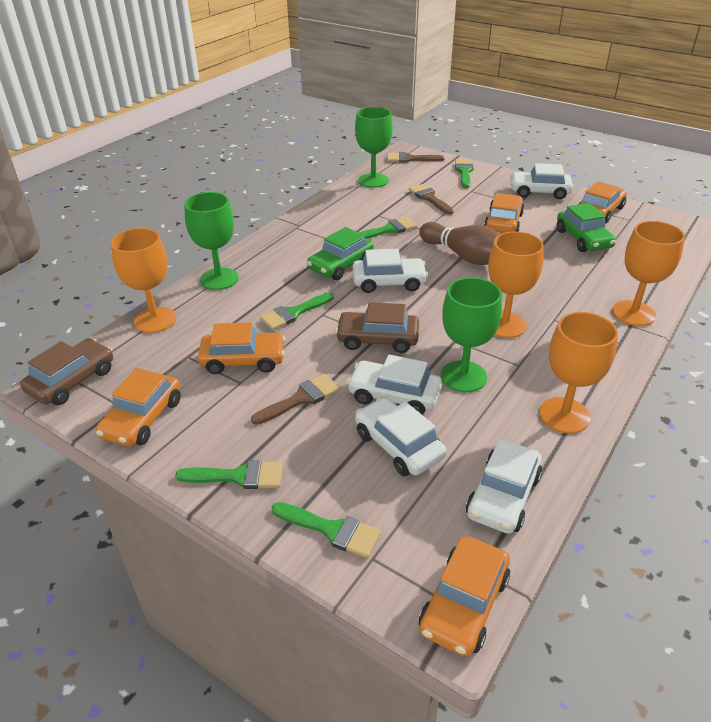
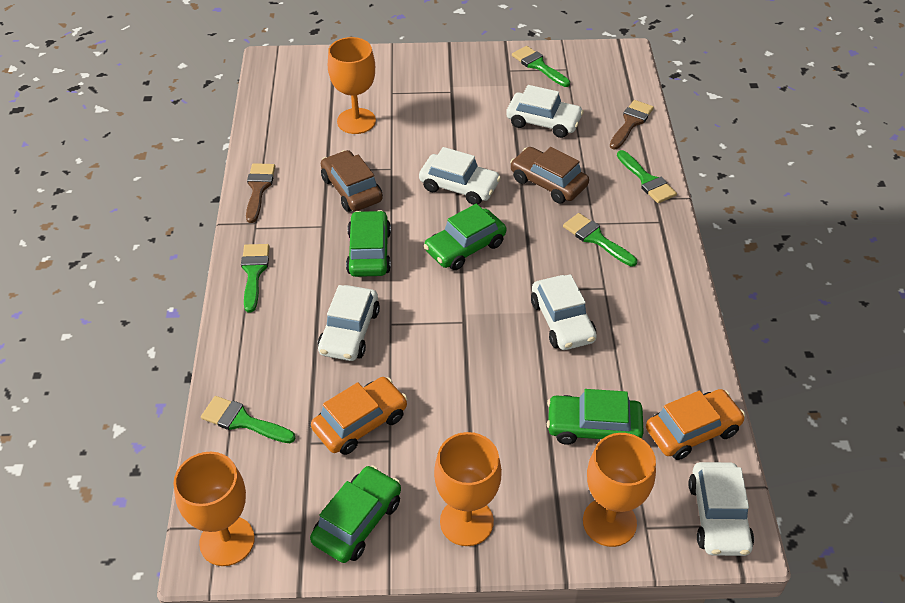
brown bowling pin: [419,222,500,265] = 1 -> none = 0
brown brush: [251,374,340,425] [387,152,445,163] [409,184,454,214] = 3 -> [246,163,275,223] [610,100,654,150] = 2
green car: [307,227,374,280] [557,203,616,252] = 2 -> [310,465,401,563] [346,210,391,277] [424,204,506,270] [547,389,644,445] = 4
green goblet: [184,192,239,290] [355,107,393,188] [441,277,502,392] = 3 -> none = 0
orange car: [96,368,181,446] [198,322,285,374] [419,536,510,657] [484,193,524,233] [579,181,627,224] = 5 -> [311,377,408,455] [646,389,745,460] = 2

